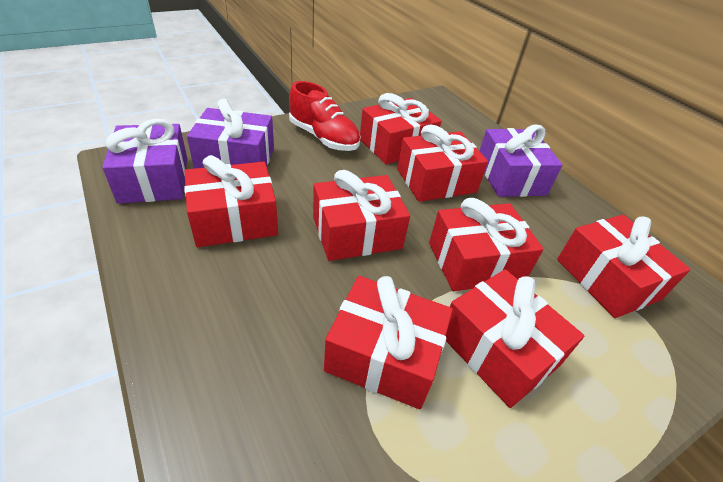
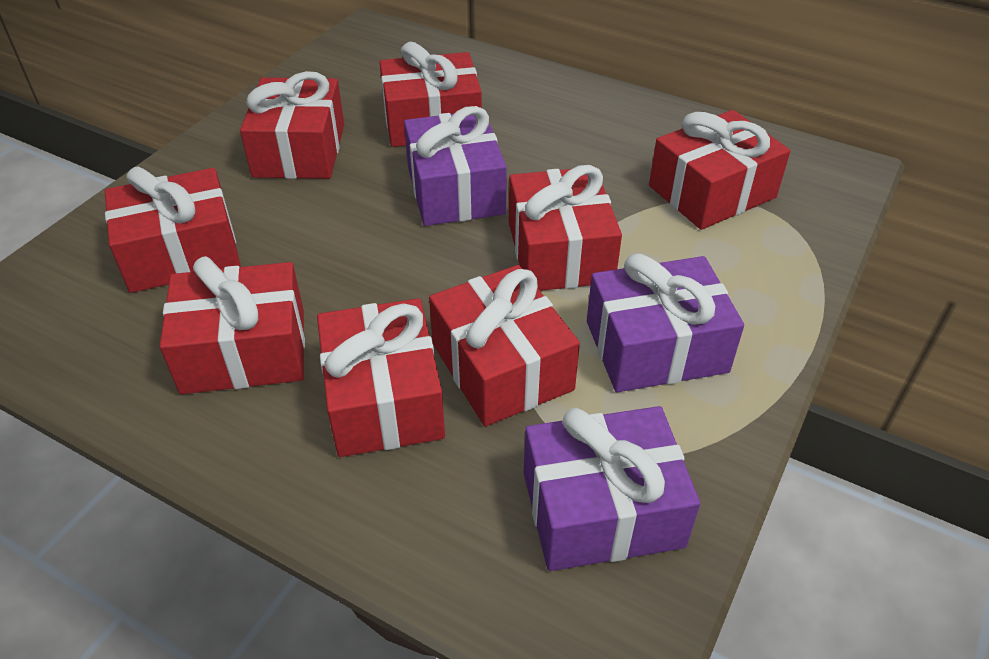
red shoe: [289,81,361,151] = 1 -> none = 0

